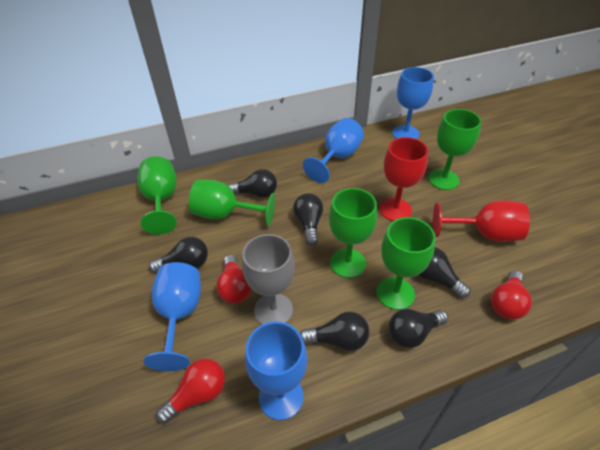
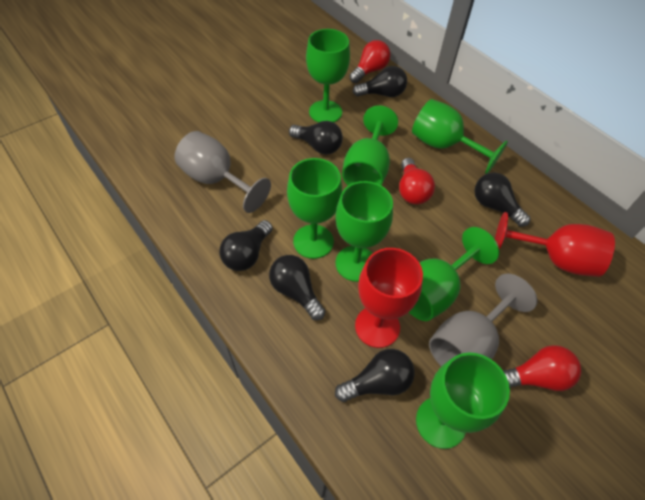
blue goblet: [143,262,201,371] [245,321,307,420] [303,118,364,183] [392,67,434,139] = 4 -> none = 0
green goblet: [137,157,177,235] [189,180,275,226] [329,188,377,278] [377,217,436,310] [429,109,481,190] = 5 -> [287,158,342,259] [306,29,350,122] [335,181,393,282] [342,105,398,186] [409,227,499,321] [412,99,508,174] [416,352,510,449] = 7
grey goblet: [242,234,295,324] = 1 -> [175,131,271,213] [429,274,537,366] = 2

